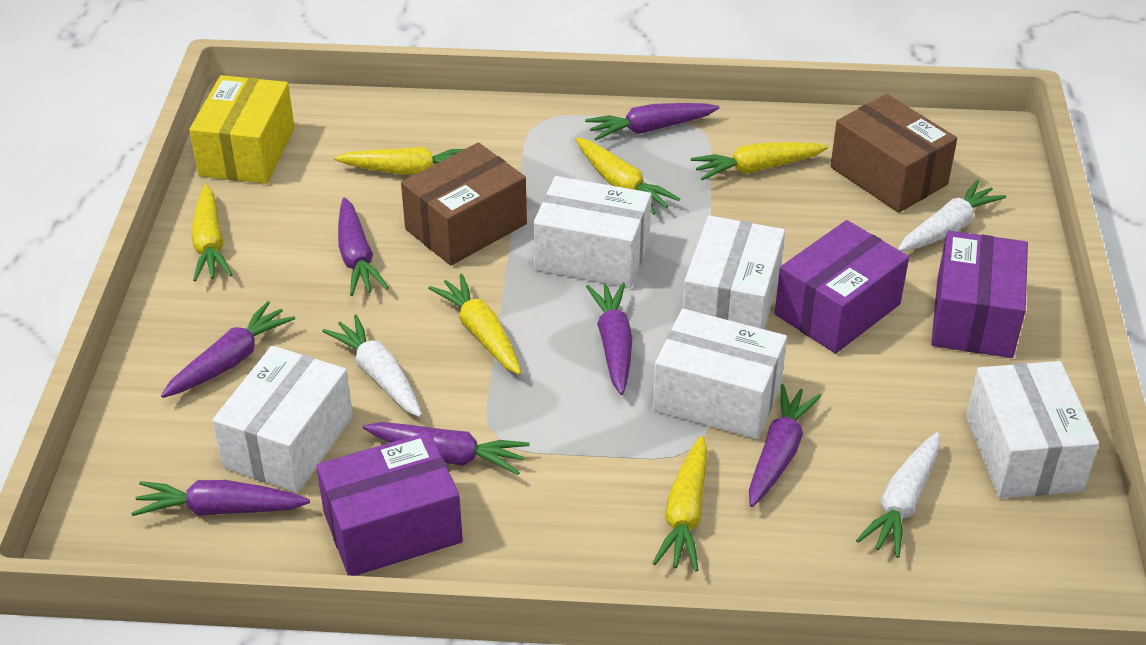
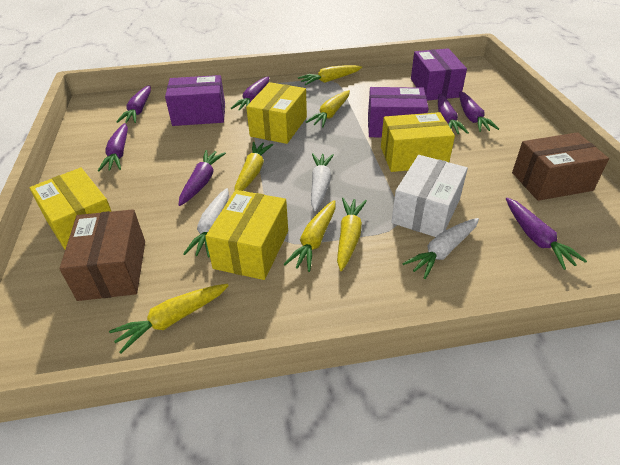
white box: [212,346,353,493] [533,176,651,288] [653,309,787,439] [683,216,785,329] [966,361,1099,498] = 5 -> [391,155,468,237] = 1
yellow box: [189,75,295,184] = 1 -> [29,168,112,250] [205,190,288,280] [246,82,307,144] [381,112,455,172] = 4

